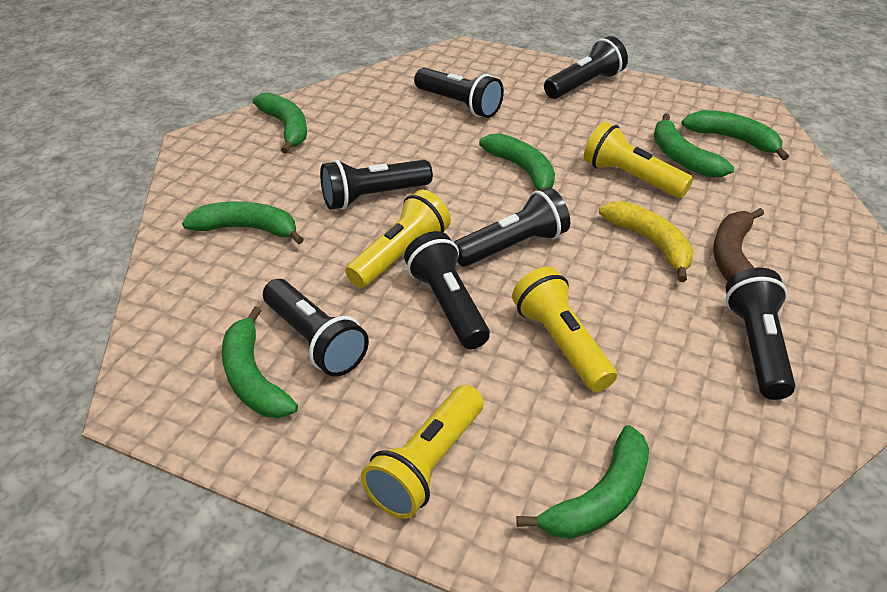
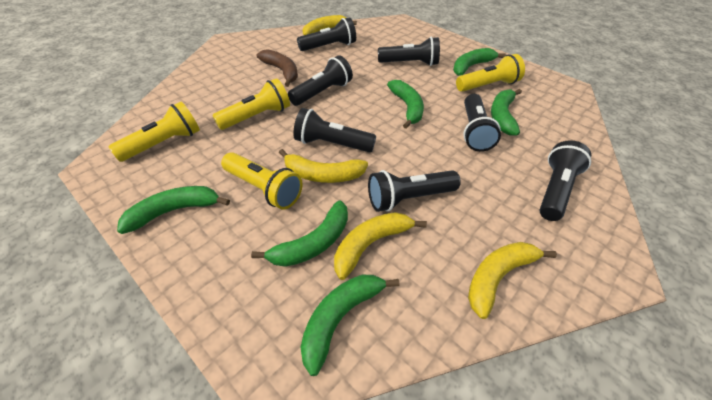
green banana: [182,201,304,244] [222,306,298,418] [252,93,307,154] [479,133,555,191] [516,425,649,539] [654,113,734,178] [681,110,789,160] = 7 -> [117,186,230,234] [251,200,348,267] [301,275,399,376] [387,80,424,129] [453,48,506,76] [491,89,522,135] = 6
yellow banana: [599,201,693,282] = 1 -> [279,149,368,183] [303,15,357,35] [334,212,427,280] [468,242,557,319] = 4

